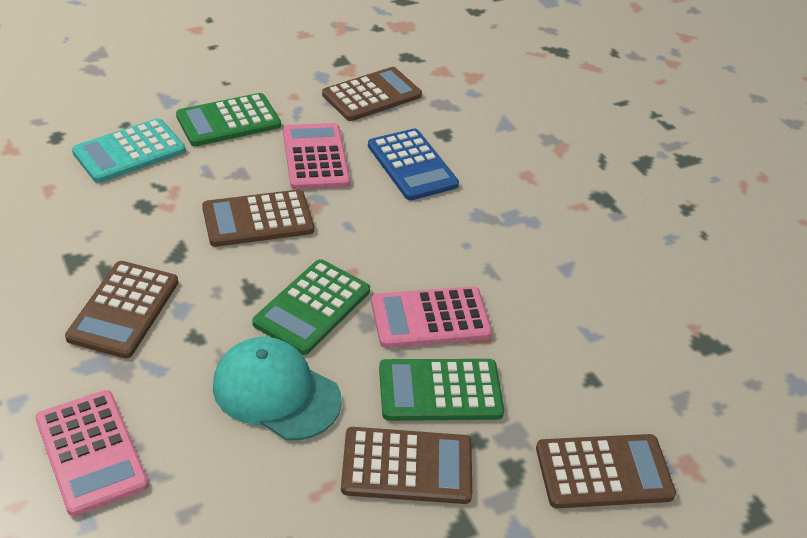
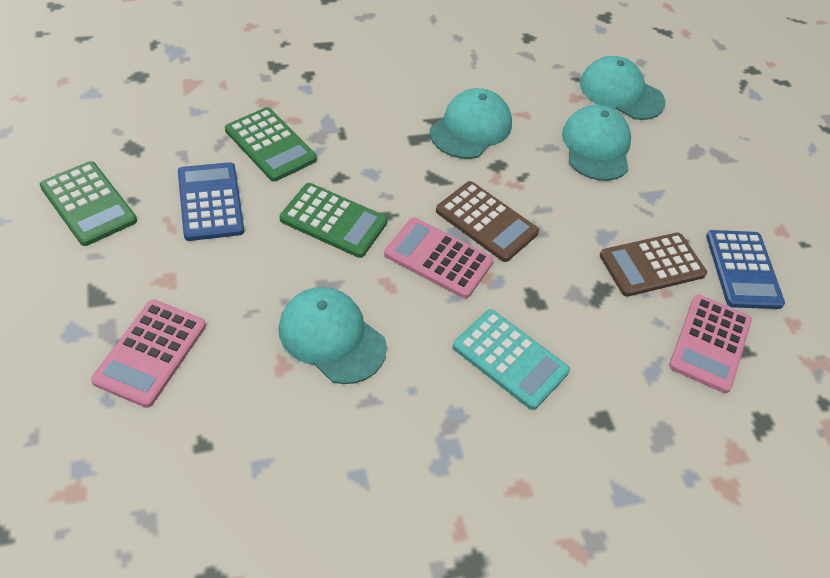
blue calculator: [368,129,459,200] = 1 -> [178,162,244,241] [706,230,785,309] = 2
brown calculator: [65,261,178,359] [202,190,314,247] [322,67,422,121] [341,427,472,504] [536,434,676,508] = 5 -> [436,181,539,262] [600,233,707,297] = 2
turquoise cap: [213,337,342,440] = 1 -> [278,287,387,384] [430,88,512,159] [562,105,631,181] [580,56,666,120] = 4

